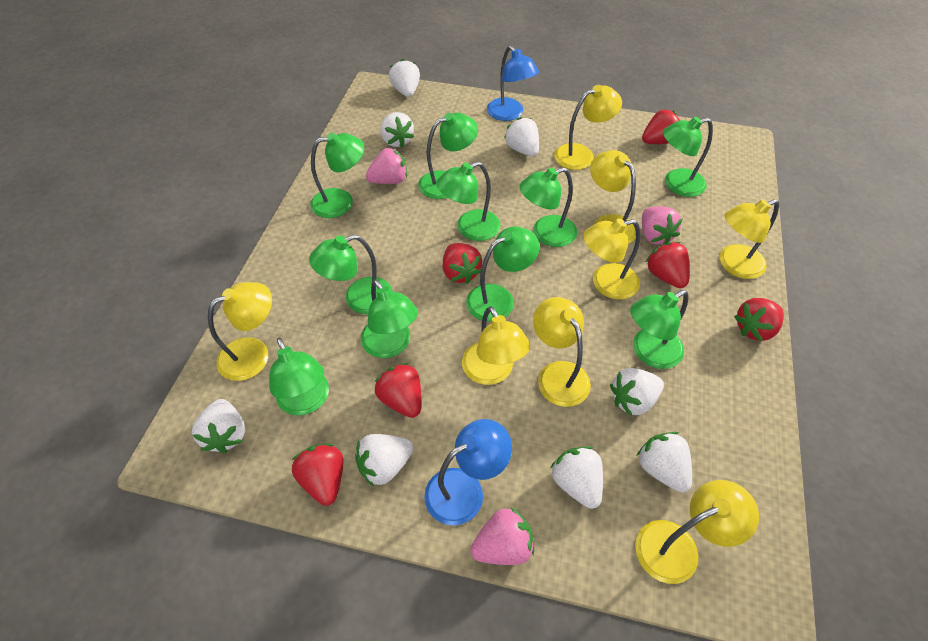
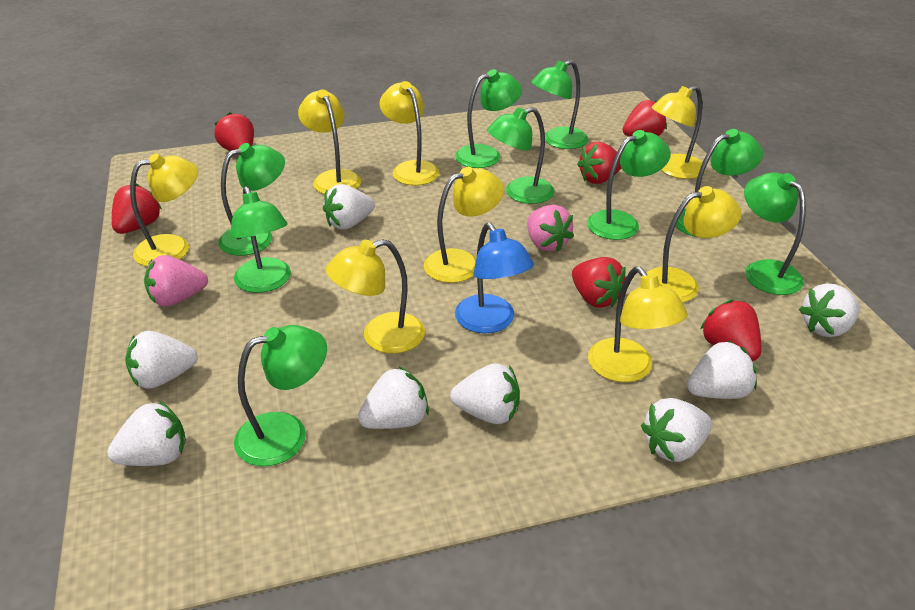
blue lamp: [424,419,512,526] [487,46,539,121] = 2 -> [455,223,534,333] = 1
green lamp: [269,338,329,416] [309,235,393,314] [311,132,364,218] [361,279,418,358] [418,113,478,199] [436,162,501,241] [466,227,539,322] [519,168,577,247] [630,290,689,369] [663,117,713,197] = 10 -> [218,143,285,256] [230,186,291,293] [234,325,327,466] [455,69,522,168] [487,107,554,204] [531,60,588,149] [587,130,671,240] [673,129,763,237] [744,172,806,295] = 9
pink strawberry: [366,148,407,184] [470,507,534,565] [642,206,683,245] = 3 -> [144,255,208,307] [527,205,574,252] = 2

